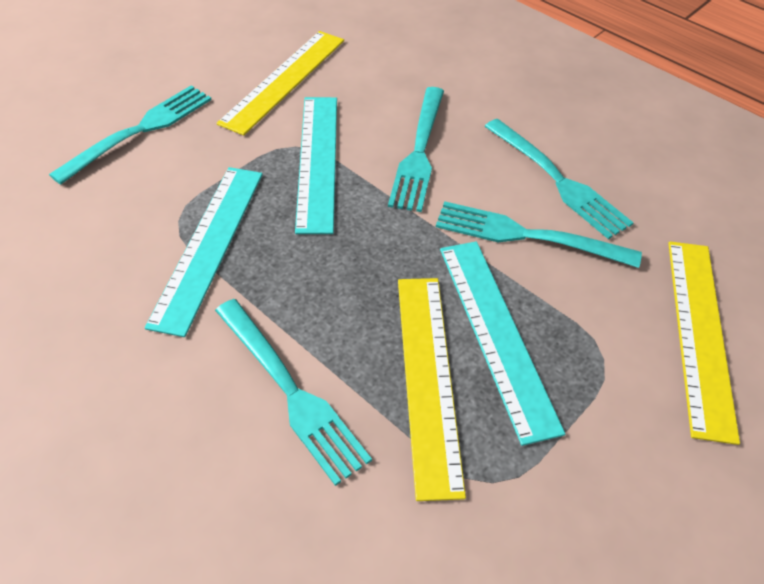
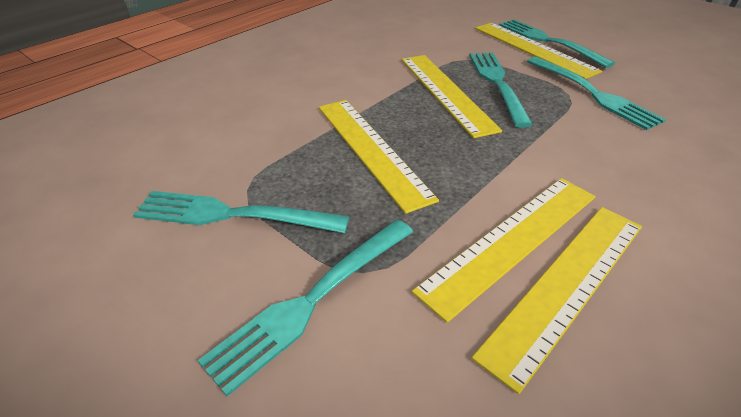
turquoise ruler: [145,167,263,337] [295,97,337,234] [440,241,565,446] = 3 -> none = 0
yellow ruler: [217,31,344,135] [398,278,466,501] [668,241,740,445] = 3 -> [319,100,439,214] [401,55,502,138] [412,178,596,323] [472,207,642,394] [475,23,602,79] = 5

